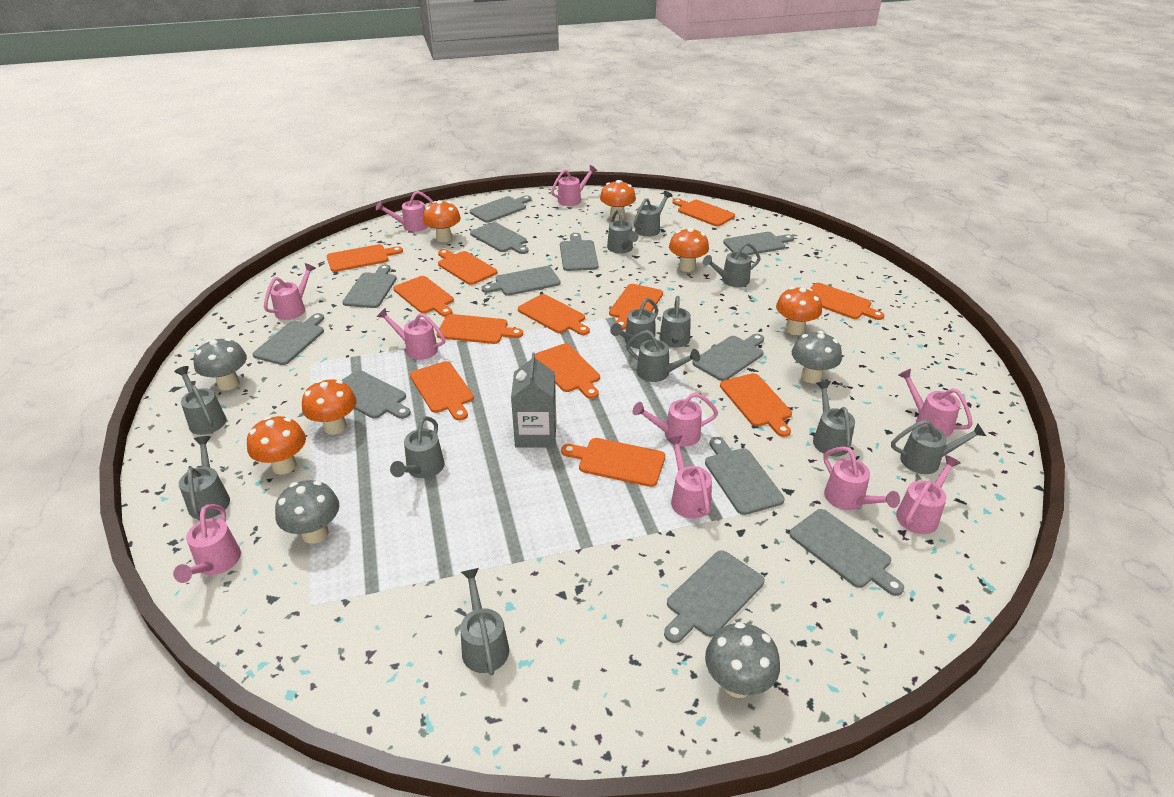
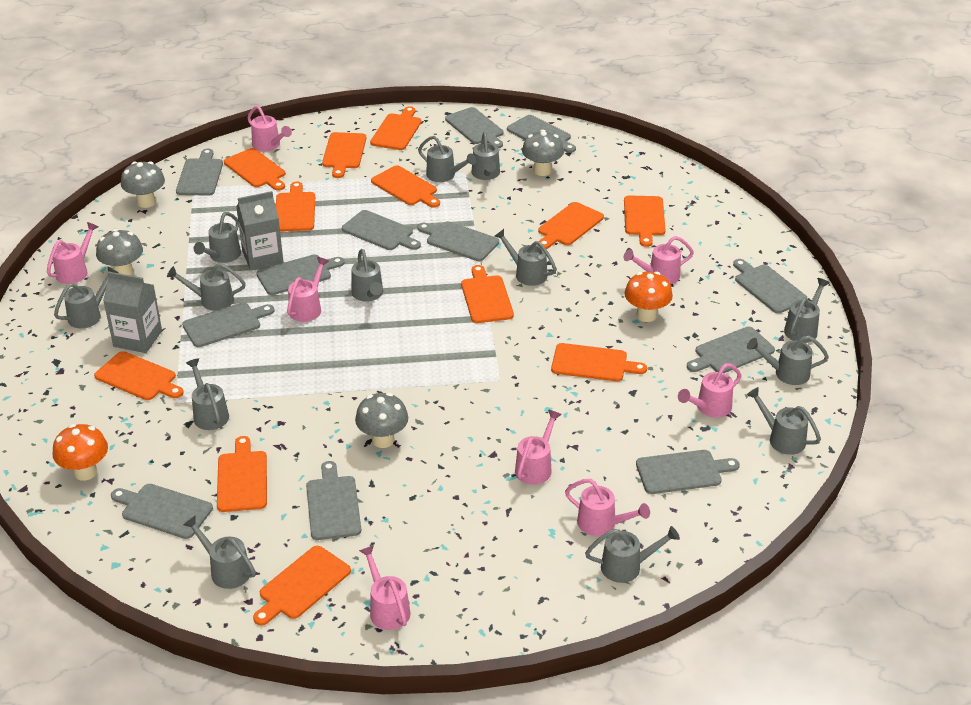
grey carton: [511,352,556,447] = 1 -> [103,271,162,353] [236,191,283,270] = 2
grey watering can: [174,366,226,435] [179,436,230,519] [390,416,445,478] [460,568,509,675] [607,209,638,253] [610,298,658,349] [626,330,700,382] [634,191,672,237] [659,296,691,347] [703,242,761,287] [813,381,855,456] [891,420,986,474] = 12 -> [54,267,119,328] [167,263,246,311] [183,516,256,589] [186,358,229,430] [194,212,241,263] [351,249,383,302] [418,136,476,182] [472,132,500,180] [494,229,557,286] [585,526,680,583] [747,335,829,385] [747,387,821,455] [784,278,829,343] = 13
orange mushroom: [247,416,306,474] [302,379,357,435] [423,200,461,242] [600,180,636,220] [669,228,709,272] [776,287,822,335] = 6 -> [53,424,108,481] [625,272,673,322] = 2
pink watering can: [173,504,241,583] [264,263,316,320] [376,191,434,232] [377,308,445,360] [551,165,597,206] [633,392,718,447] [667,436,712,519] [823,446,900,510] [896,455,961,534] [898,369,973,437] = 10 -> [47,222,98,284] [248,106,292,151] [287,257,329,322] [359,545,411,630] [515,409,562,485] [565,479,650,536] [623,236,694,284] [678,363,741,418] = 8

